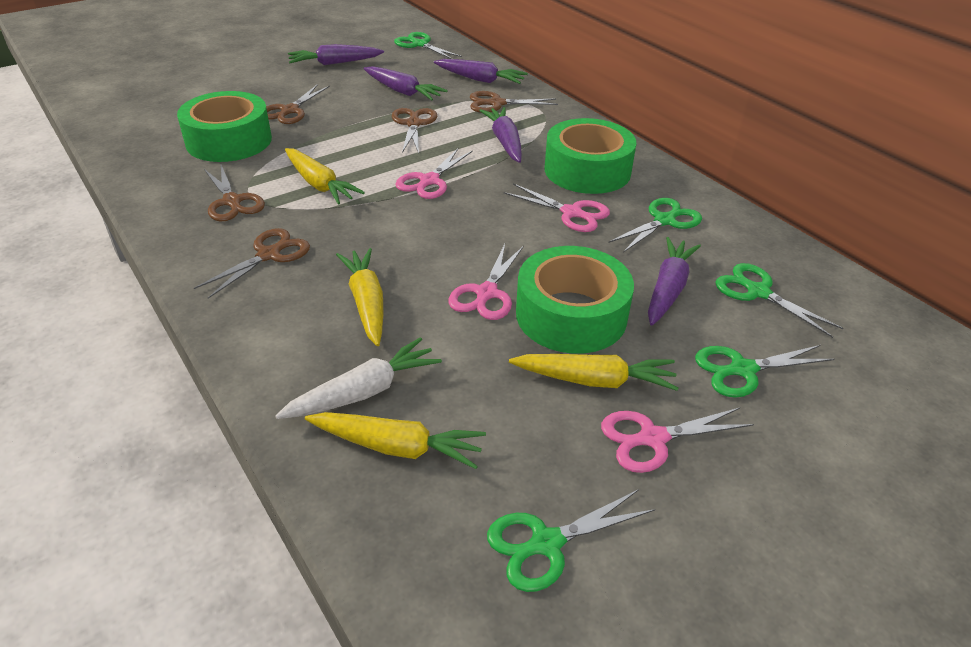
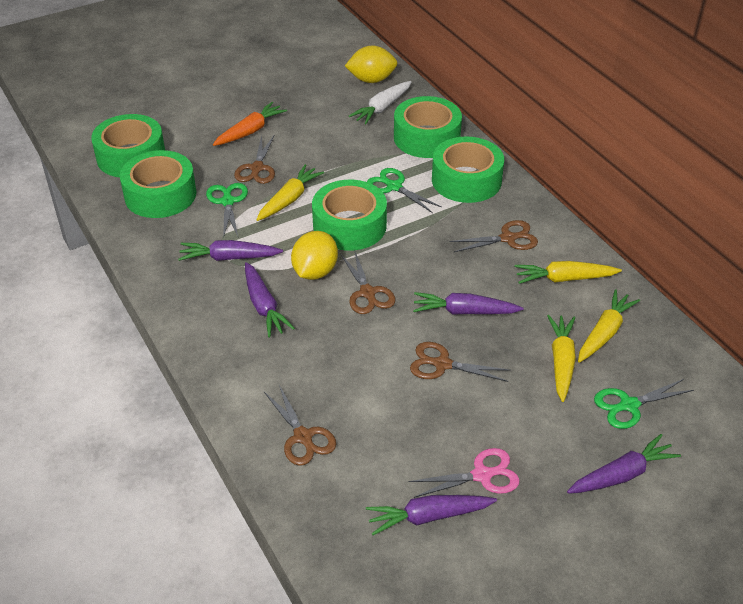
green scissors: [394,32,462,59] [487,489,655,592] [608,198,702,253] [695,345,834,398] [715,263,843,338] = 5 -> [206,183,248,238] [367,168,441,213] [594,379,694,429] = 3
green tape: [177,91,272,162] [516,246,634,354] [544,118,637,194] = 3 -> [91,114,165,177] [120,150,196,218] [312,180,387,251] [394,96,462,158] [432,136,504,203] = 5
orange carrot: none = 0 -> [213,102,287,146] = 1
pink scissors: [395,148,473,199] [448,244,524,320] [504,184,610,232] [601,407,754,473] = 4 -> [408,448,519,498] = 1
yellow lemon: none = 0 -> [291,231,338,280] [345,46,397,83] = 2

